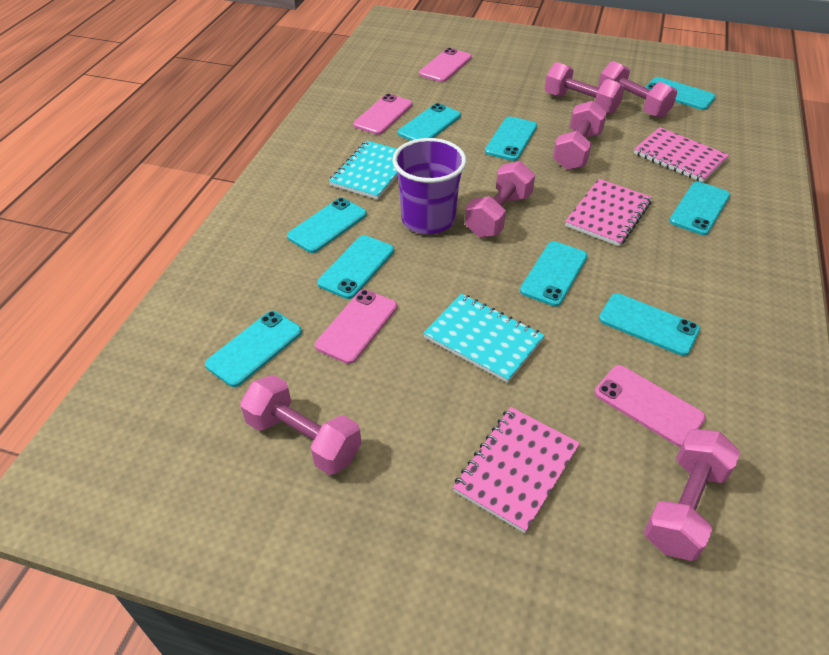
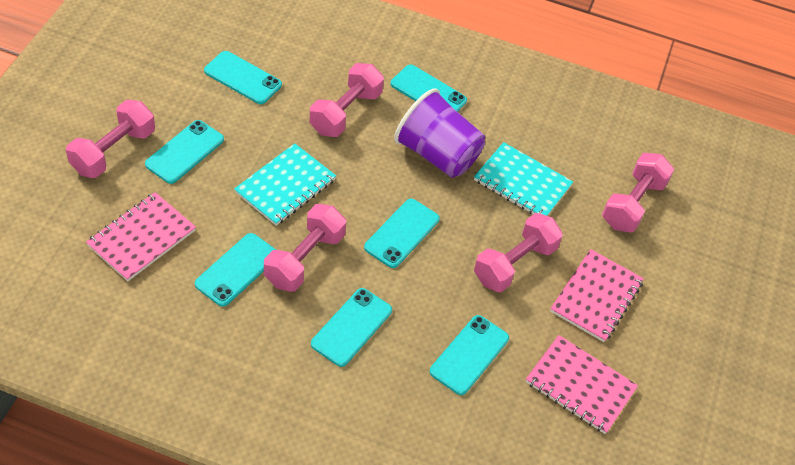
pink dumbbell: [240,375,361,475] [465,161,535,237] [544,62,625,114] [553,101,607,170] [598,61,677,118] [644,429,740,561] = 6 -> [66,100,155,178] [264,204,346,292] [309,63,384,137] [474,213,563,292] [602,153,674,232] = 5
pink phone: [315,289,397,364] [353,94,412,135] [419,48,472,82] [595,365,706,447] = 4 -> none = 0
turquoise phone: [205,311,302,387] [287,198,367,253] [317,235,394,299] [398,103,461,141] [485,116,537,161] [520,241,588,306] [599,293,700,356] [645,77,716,110] [669,182,730,235] = 9 -> [145,120,224,184] [195,233,276,307] [204,51,282,104] [311,288,392,367] [364,199,440,268] [390,65,467,112] [430,315,509,395] = 7

